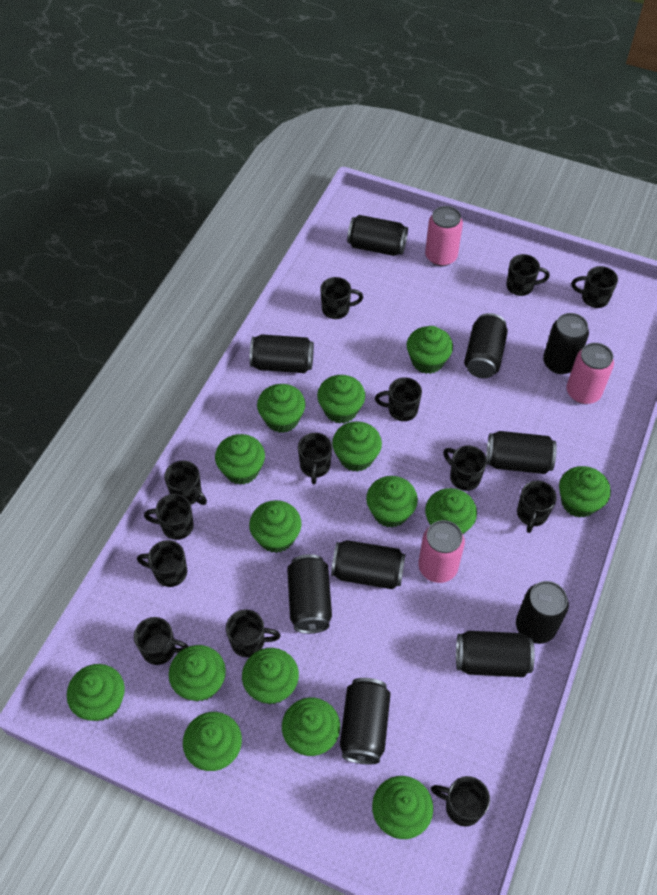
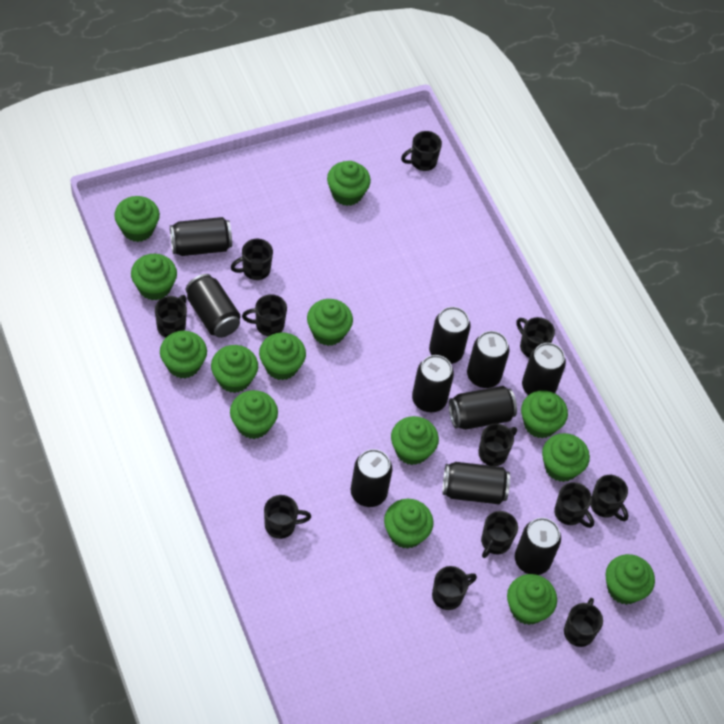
black mug: [134,617,189,665] [137,540,187,587] [144,494,194,540] [164,461,207,505] [226,609,281,657] [298,433,332,484] [320,277,363,319] [375,377,422,421] [431,776,490,826] [443,446,487,491] [506,254,550,296] [517,481,557,533] [571,266,618,308] = 13 -> [155,295,187,337] [231,239,273,280] [242,294,287,336] [264,495,311,539] [401,131,442,171] [432,566,477,610] [478,423,517,466] [481,511,518,558] [516,317,555,357] [554,482,594,528] [564,598,603,647] [590,475,629,521] = 12
green cupcake: [67,664,125,721] [169,645,226,702] [183,712,242,771] [215,434,265,485] [242,648,299,705] [249,500,302,553] [257,384,305,433] [282,698,340,756] [317,375,365,424] [332,421,382,472] [366,476,418,528] [372,776,433,839] [407,326,453,374] [425,488,477,534] [559,466,611,518] = 15 -> [114,196,160,242] [131,254,177,301] [160,331,207,379] [211,345,258,393] [230,390,278,439] [259,332,306,380] [307,299,353,346] [327,161,371,206] [384,499,433,549] [391,416,439,465] [507,574,557,625] [521,390,568,438] [542,433,590,482] [605,554,655,605] = 14
pink can: [418,520,465,583] [425,206,463,266] [566,343,614,404] = 3 -> none = 0

